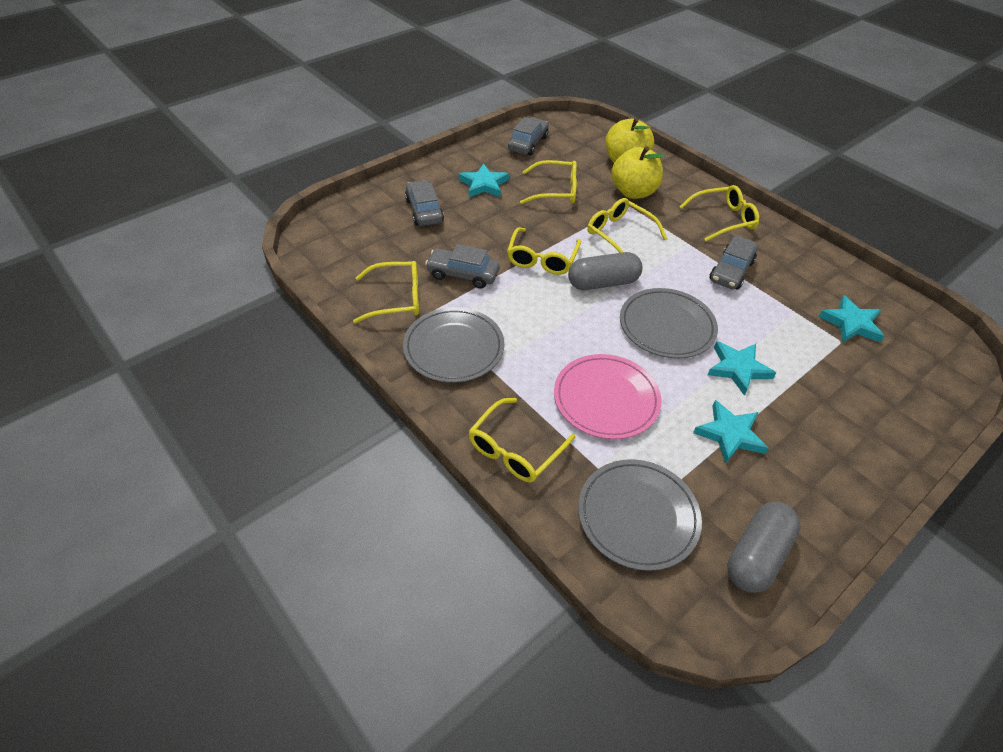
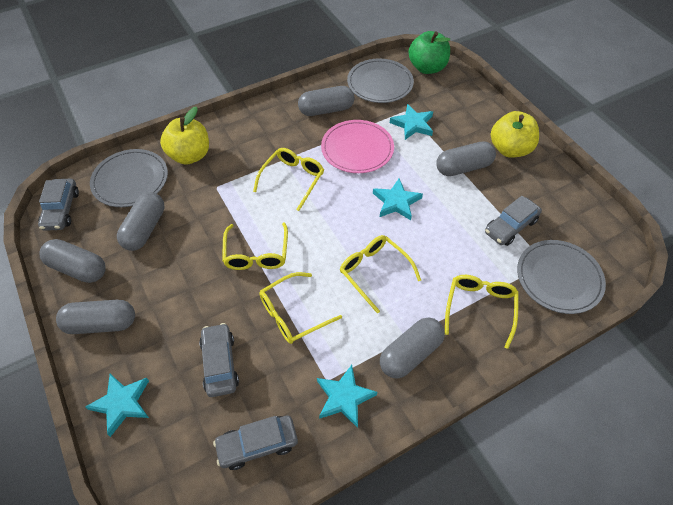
green apple: none = 0 -> [408,31,450,74] = 1
grey capsule: [568,252,643,290] [727,502,801,593] = 2 -> [40,239,106,283] [56,300,135,334] [117,192,164,251] [298,86,354,116] [380,317,445,378] [436,141,496,176] = 6
yellow glasses: [353,261,419,323] [468,398,575,482] [507,227,581,275] [520,160,577,204] [587,198,667,253] [679,185,759,241] = 6 -> [222,222,288,270] [253,148,324,211] [259,272,342,344] [340,235,421,313] [445,275,519,349] = 5

